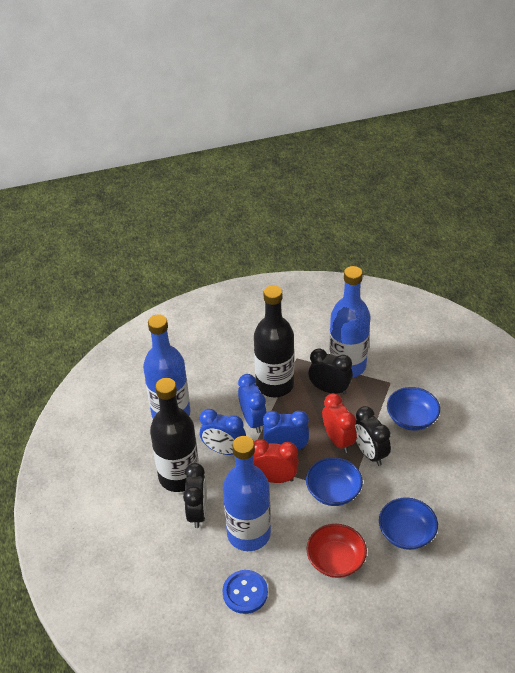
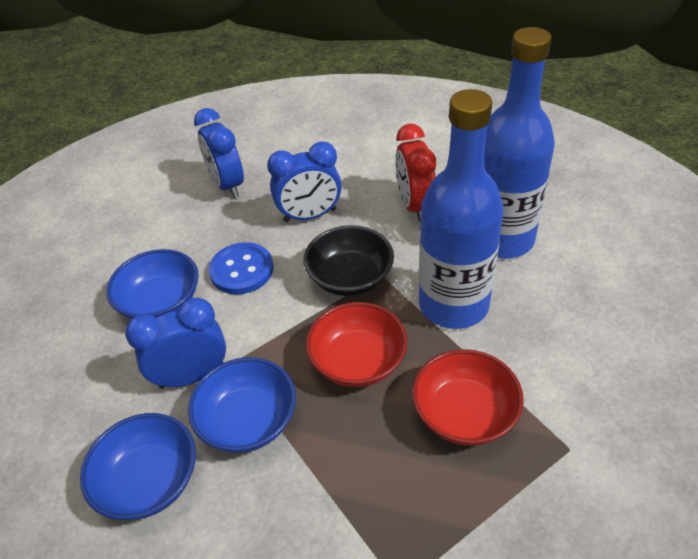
black bottle: [150,378,199,492] [254,285,294,397] = 2 -> none = 0
black bowl: none = 0 -> [304,225,394,296] = 1
black clock: [183,463,207,528] [308,348,353,395] [355,406,391,466] = 3 -> none = 0
blue bottle: [143,314,191,419] [223,436,271,551] [329,266,371,378] = 3 -> [419,89,504,329] [484,27,555,259] = 2
red bowl: [307,524,367,578] = 1 -> [306,302,407,387] [412,349,524,446] = 2
red clock: [253,439,299,483] [322,393,357,453] = 2 -> [395,124,436,222] = 1

